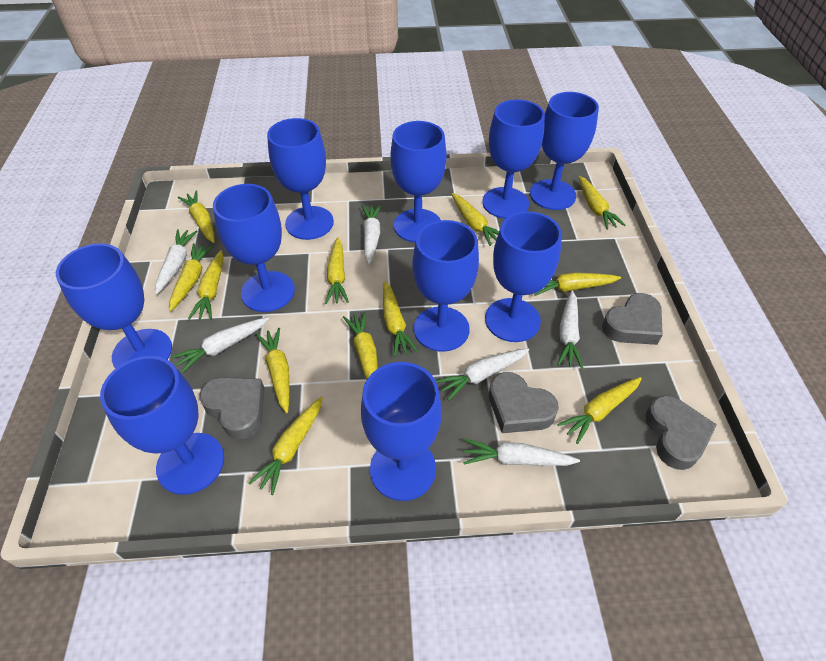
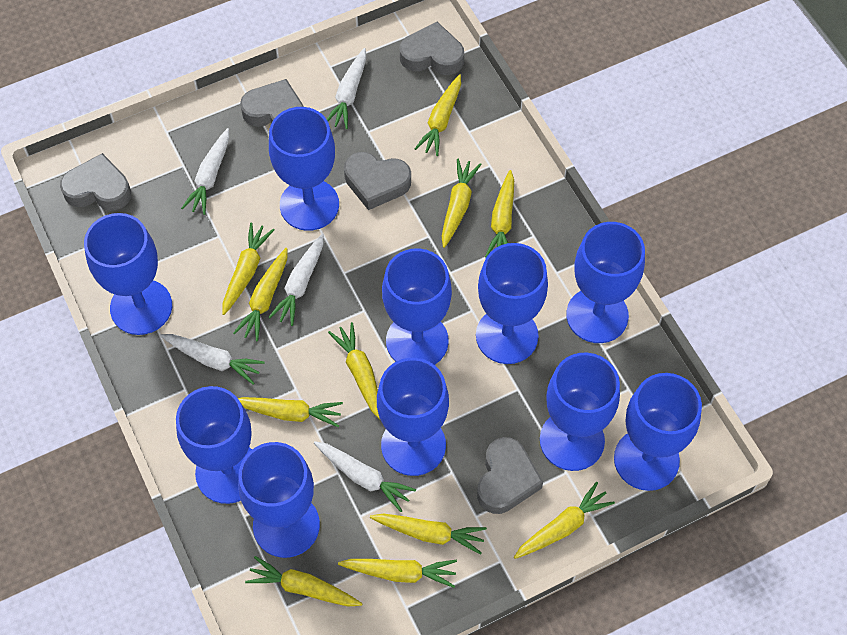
grey heart: [199,377,264,439] [489,372,559,433] [602,293,663,345] [645,395,717,470] = 4 -> [60,153,131,211] [240,79,304,127] [344,152,411,210] [400,22,464,75] [477,437,543,514] = 5
white carrot: [155,229,198,295] [171,317,269,373] [361,204,382,264] [436,348,529,400] [463,439,580,466] [557,291,583,369] = 6 -> [160,334,264,385] [181,128,229,215] [268,234,324,326] [314,441,416,512] [326,48,366,129] = 5
yellow carrot: [169,243,214,311] [178,190,215,243] [188,250,224,319] [248,397,323,495] [256,328,290,413] [325,237,349,304] [343,311,378,380] [383,281,418,357] [452,193,499,246] [534,272,621,296] [557,377,642,444] [578,176,625,230] = 12 -> [222,222,274,315] [233,248,288,341] [238,397,343,427] [245,556,362,607] [328,322,380,419] [338,559,457,588] [370,514,487,555] [415,74,461,156] [441,159,482,248] [485,170,514,258] [514,482,615,559] = 11

